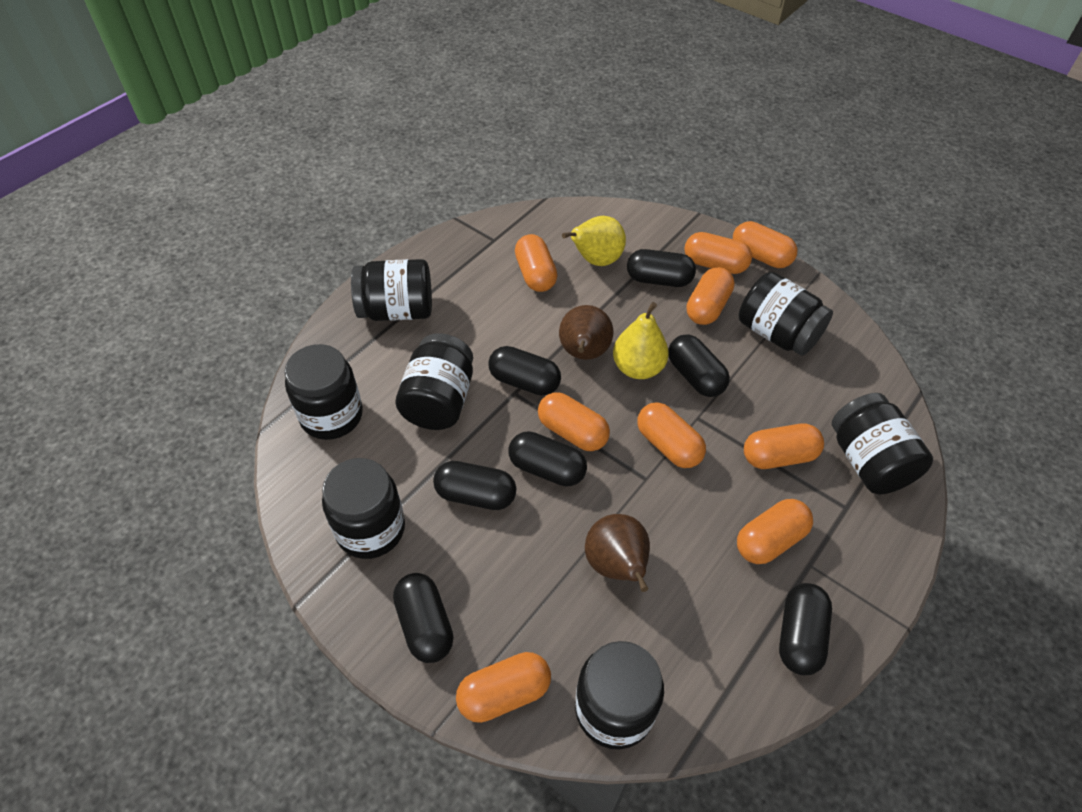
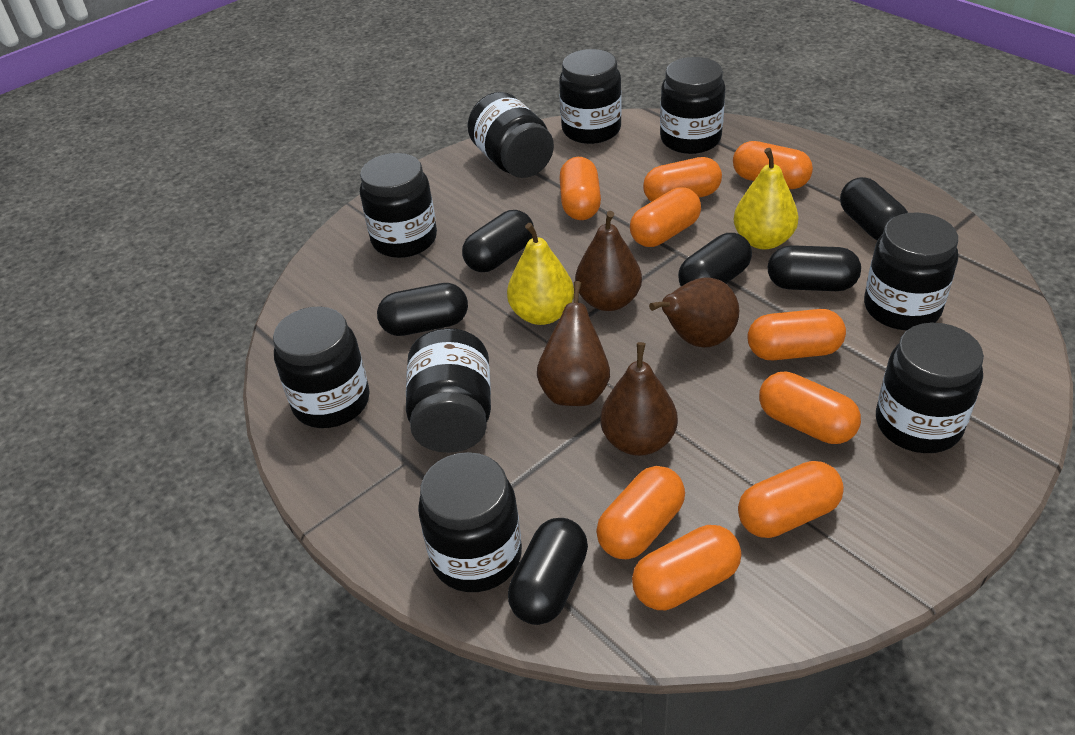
black capsule: [393,573,454,663] [433,461,516,510] [489,346,561,396] [509,431,587,487] [627,249,696,287] [668,334,730,397] [779,583,832,675] = 7 -> [377,283,468,336] [462,210,534,272] [508,518,588,625] [678,233,752,286] [768,245,861,291] [840,177,908,241] = 6
black jar: [284,344,363,440] [322,458,405,559] [351,259,432,321] [396,333,473,430] [575,641,664,749] [739,272,833,356] [832,393,933,494] = 7 -> [273,306,370,428] [360,153,437,258] [406,328,491,453] [418,452,522,592] [467,92,554,178] [559,49,622,144] [660,57,725,154] [864,212,958,330] [876,323,984,453] = 9
brown pear: [559,305,613,360] [585,514,650,592] = 2 -> [537,281,610,406] [575,211,642,311] [600,342,678,456] [649,277,739,348] = 4

